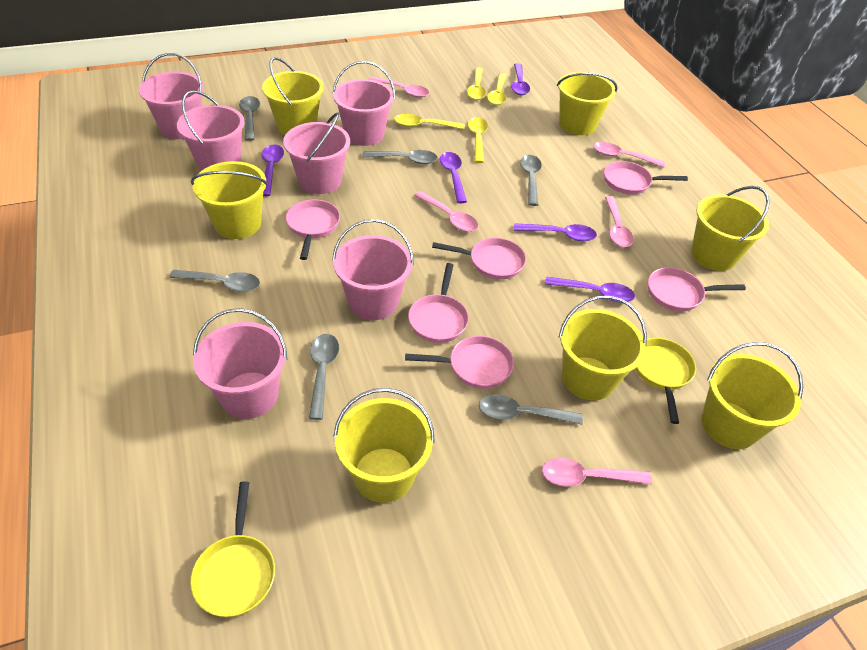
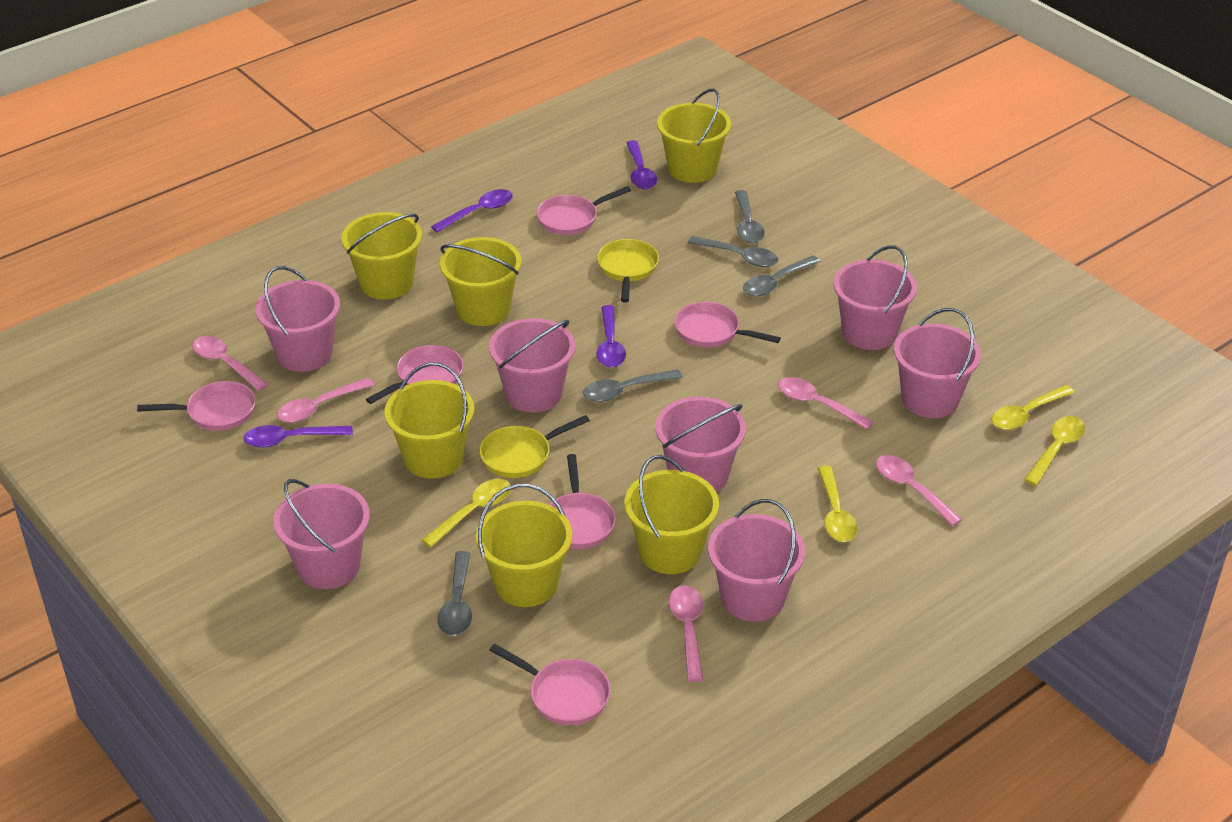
grey spoon: [170,270,260,292] [239,96,260,141] [309,334,339,420] [362,150,438,164] [479,395,583,425] [520,155,542,206] = 6 -> [437,551,472,636] [583,369,683,402] [688,236,779,267] [735,190,765,243] [743,255,820,296] = 5
pink bucket: [139,53,204,139] [177,90,245,171] [193,308,287,419] [283,112,350,194] [332,61,395,146] [332,219,414,320] = 6 -> [255,266,340,372] [273,479,370,589] [489,318,575,413] [655,397,746,492] [708,499,805,622] [833,245,917,350] [894,308,981,418] = 7
purple spoon: [262,145,284,196] [440,152,467,203] [511,63,530,95] [514,223,597,241] [545,276,635,303] = 5 -> [243,425,353,448] [431,189,513,233] [596,305,626,368] [626,140,657,189] = 4
yellow bucket: [191,161,268,239] [262,57,324,135] [333,388,435,503] [557,72,618,135] [559,295,647,400] [691,186,770,271] [701,342,803,449] = 7 -> [341,212,422,299] [384,362,474,479] [440,237,521,326] [476,484,572,607] [625,455,719,574] [657,88,731,183] = 6

